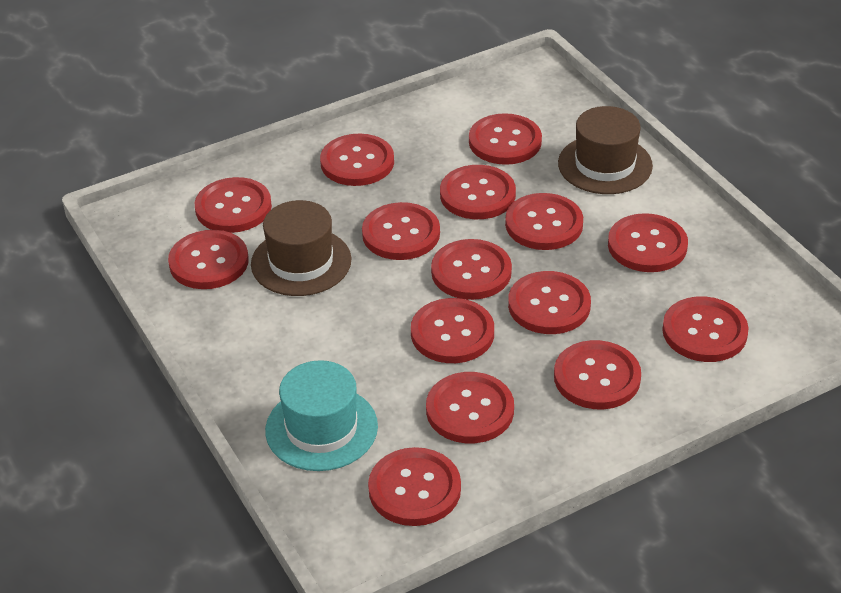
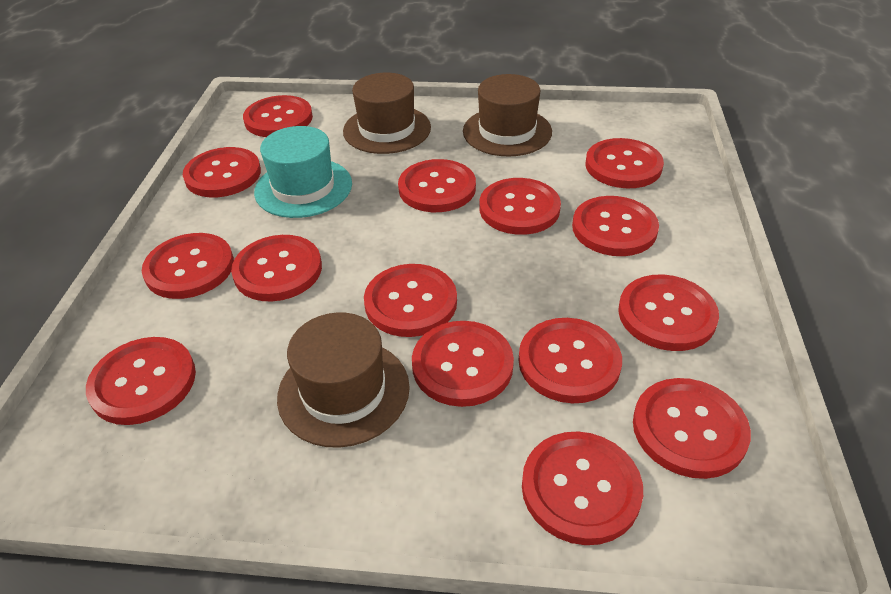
brown hat: [251,200,351,296] [558,106,653,194] = 2 -> [277,312,410,448] [343,73,431,154] [463,74,552,157] = 3

